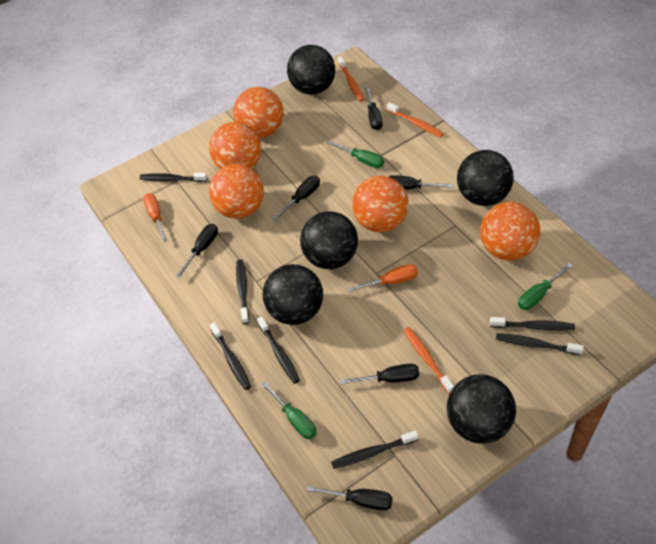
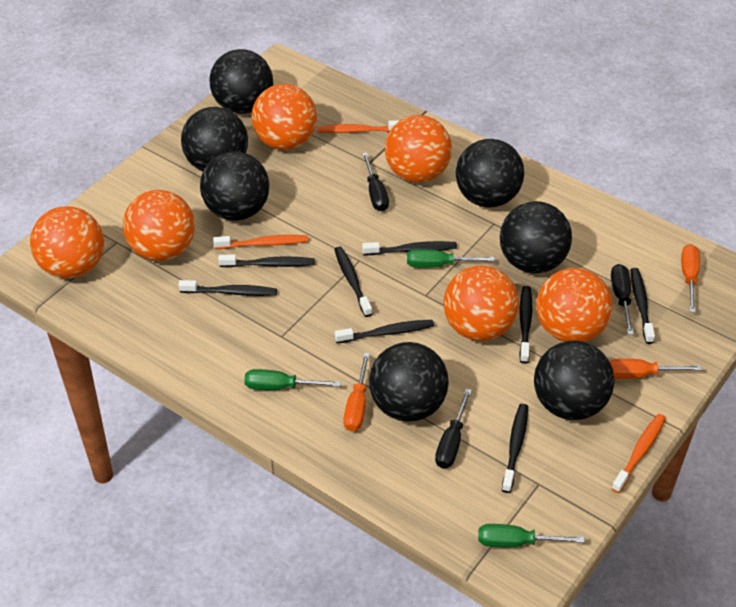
black ball: [263,264,323,325] [287,45,335,95] [300,211,358,269] [447,374,516,444] [457,150,514,206] = 5 -> [181,107,248,172] [200,151,269,221] [209,49,273,114] [369,342,449,422] [456,139,524,208] [500,201,572,274] [534,341,614,420] = 7
black screwdriver: [176,224,218,277] [273,176,320,220] [307,486,392,510] [340,364,419,384] [365,86,383,130] [389,175,453,190] = 6 -> [362,153,389,211] [435,389,472,468] [611,264,634,335] = 3
black toothbrush: [140,173,207,182] [210,323,251,390] [236,259,249,324] [257,316,300,384] [331,430,418,469] [490,317,575,331] [496,333,584,355] = 7 -> [179,280,277,296] [218,254,315,267] [334,247,372,317] [335,320,434,343] [362,241,457,255] [502,404,528,493] [519,286,533,363] [631,268,655,344] = 8
orange ball: [209,122,262,169] [209,164,264,219] [233,87,284,138] [352,176,409,232] [480,202,540,261] = 5 -> [30,206,104,279] [123,190,195,261] [251,84,317,150] [385,115,452,183] [444,265,519,341] [536,268,613,342] = 6
orange screwdriver: [143,193,167,242] [348,264,418,292] = 2 -> [344,353,370,432] [609,359,702,379] [681,244,700,313] = 3

